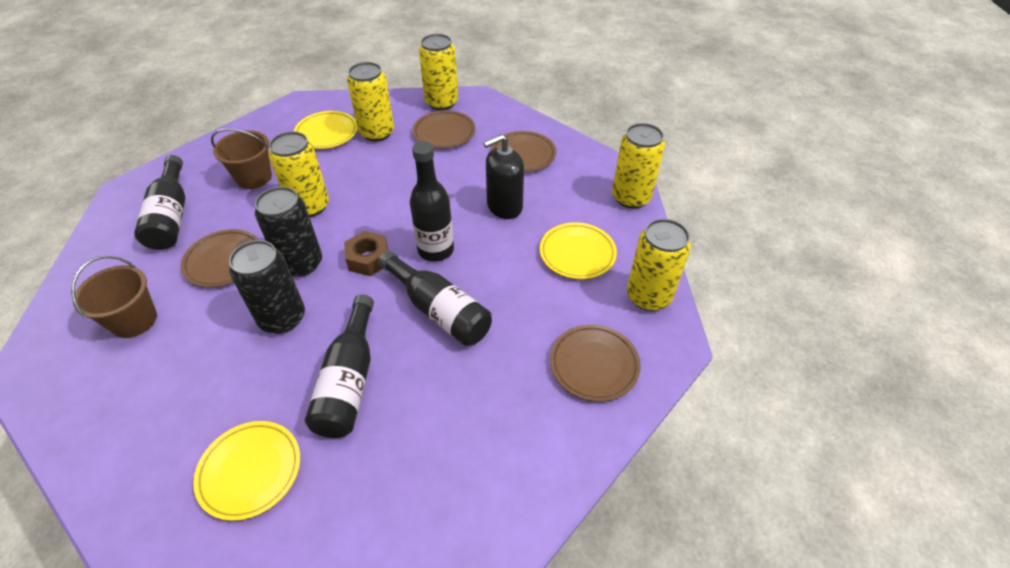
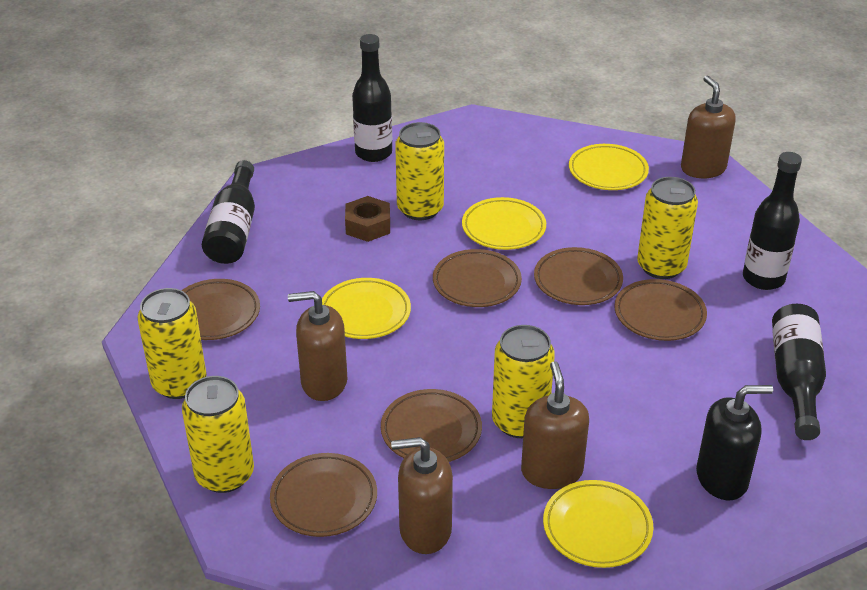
black can: [229,240,305,334] [255,187,322,277] = 2 -> none = 0
brown bucket: [71,256,157,338] [211,129,272,189] = 2 -> none = 0
brown plate: [181,229,259,287] [412,110,475,149] [491,131,556,172] [550,324,641,402] = 4 -> [181,279,260,340] [270,453,377,537] [381,389,482,462] [433,249,522,307] [534,247,623,305] [614,279,707,341] = 6
brown soap dispenser: none = 0 -> [288,291,347,401] [391,437,453,554] [521,361,589,489] [681,75,736,178] = 4
yellow plate: [193,421,300,521] [294,111,358,149] [540,222,617,279] = 3 -> [322,278,411,339] [462,197,546,250] [543,480,653,568] [569,144,649,190] = 4

